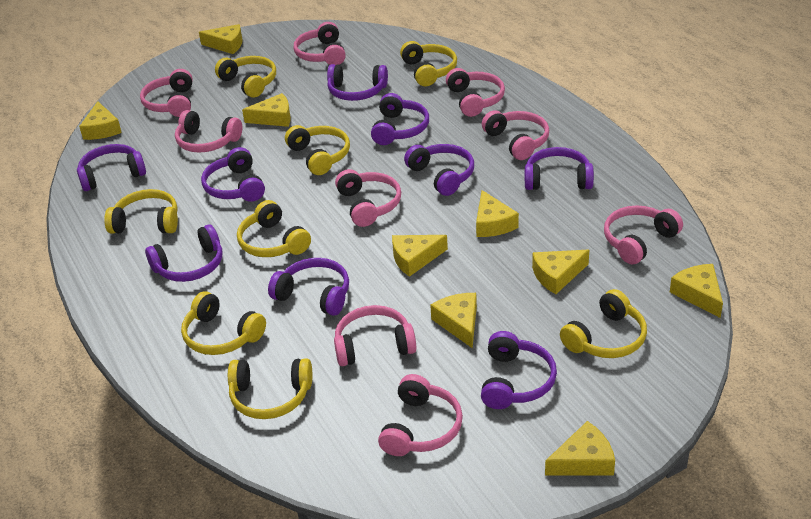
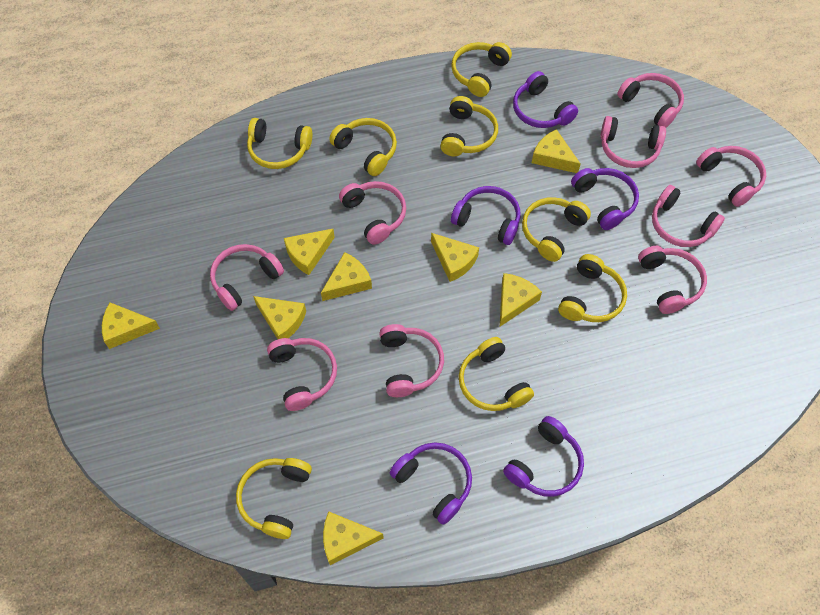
purple headphones: [77,144,146,191] [145,224,222,282] [201,147,265,202] [268,258,349,316] [327,64,388,101] [371,93,429,145] [404,144,474,196] [481,331,557,409] [525,147,594,190] = 9 -> [390,443,472,525] [451,186,520,245] [503,416,584,497] [513,71,578,128] [571,168,639,230] = 5
yellow cheese: [79,101,122,140] [199,24,243,54] [242,93,291,127] [392,235,448,277] [430,293,477,348] [476,190,519,237] [532,250,589,294] [545,421,615,476] [670,264,723,318] = 9 -> [102,302,160,349] [253,296,306,339] [284,229,335,275] [321,252,372,301] [323,511,384,565] [431,233,479,282] [500,273,542,327] [532,129,581,173] = 8

